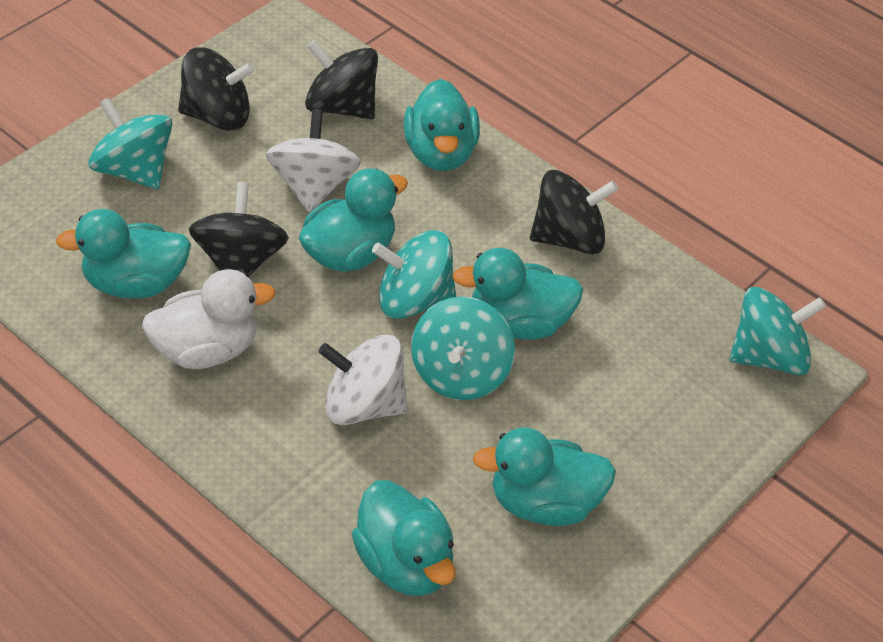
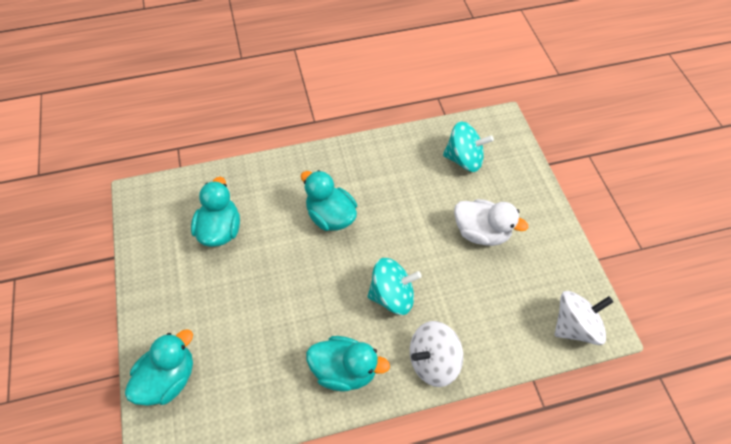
black spinning top: [178,47,255,131] [189,182,289,277] [305,40,378,119] [530,170,618,254] = 4 -> none = 0
turquoise duck: [56,209,191,299] [299,168,408,272] [351,480,456,596] [404,79,480,171] [452,248,583,340] [473,427,616,526] = 6 -> [125,329,193,405] [191,177,240,247] [301,170,357,231] [306,336,390,392] = 4
turquoise spinning top: [88,97,172,189] [372,230,456,319] [411,296,515,400] [730,287,826,375] = 4 -> [368,258,422,315] [443,121,494,172] = 2

